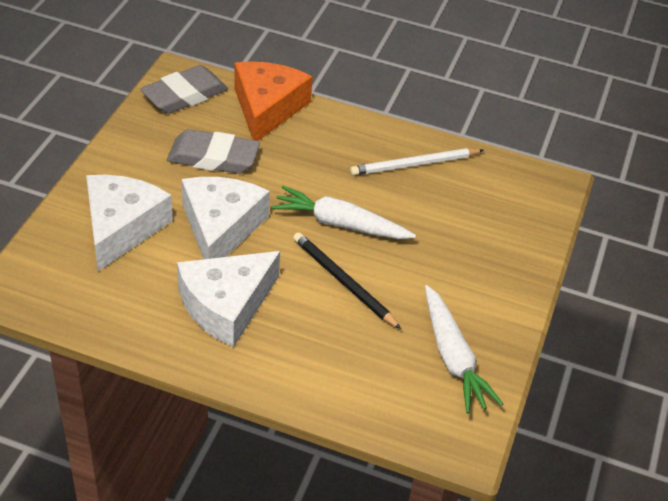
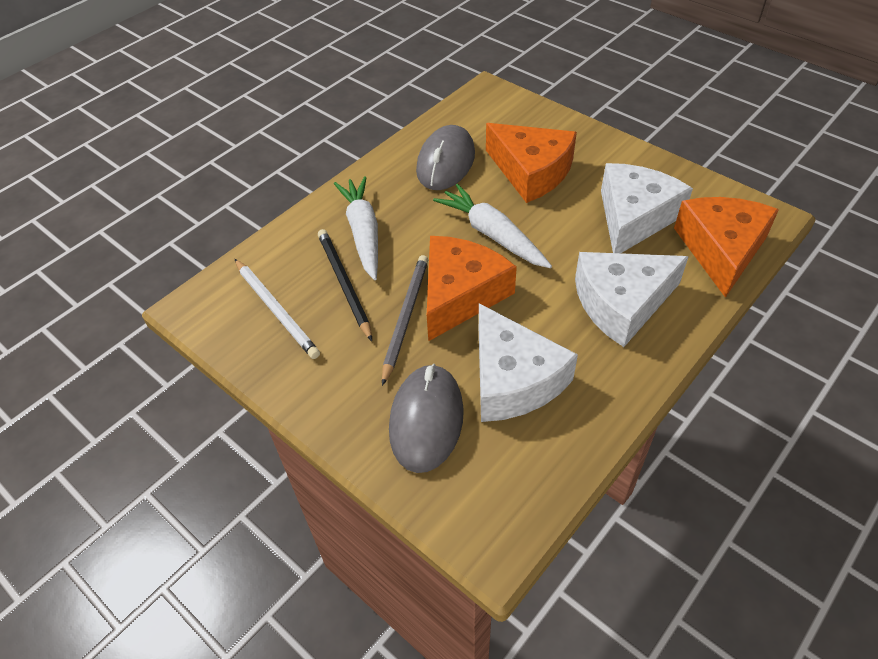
grey eraser: [140,65,228,114] [167,129,260,174] = 2 -> none = 0
grey mouse: none = 0 -> [389,364,464,473] [416,125,475,190] = 2
grey pencil: none = 0 -> [382,255,428,386] = 1
orange cheese: [234,61,313,141] = 1 -> [427,236,517,341] [486,123,577,203] [674,197,779,298] = 3

